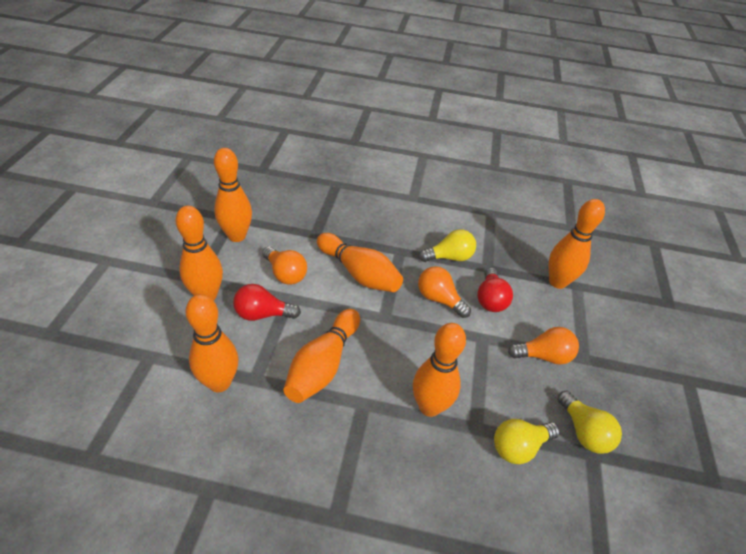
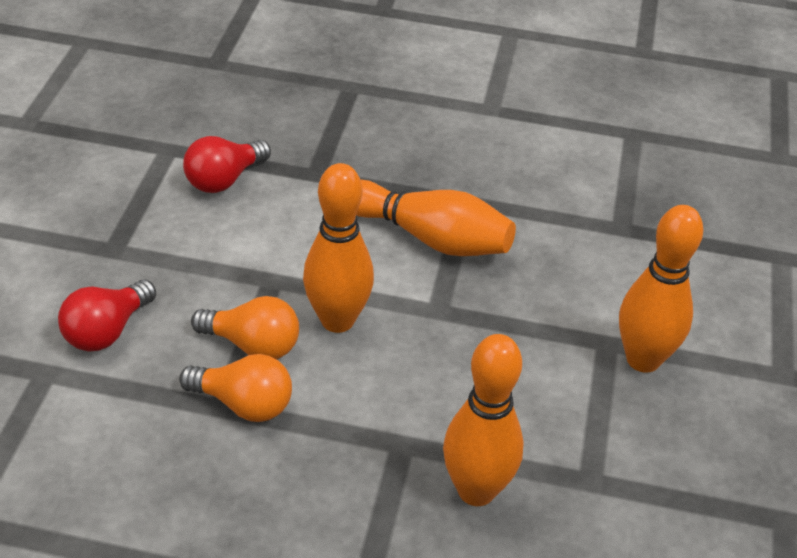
orange bowling pin: [176,206,223,301] [185,294,238,392] [214,148,252,242] [283,309,360,403] [317,233,403,292] [413,323,466,417] [549,199,605,289] = 7 -> [303,163,374,333] [356,180,516,256] [443,334,524,506] [619,205,703,373] = 4
orange light bulb: [262,247,307,285] [418,266,471,318] [508,327,579,365] = 3 -> [179,354,292,422] [191,296,299,359] = 2
yellow light bulb: [419,229,476,262] [494,419,560,464] [558,390,622,454] = 3 -> none = 0

